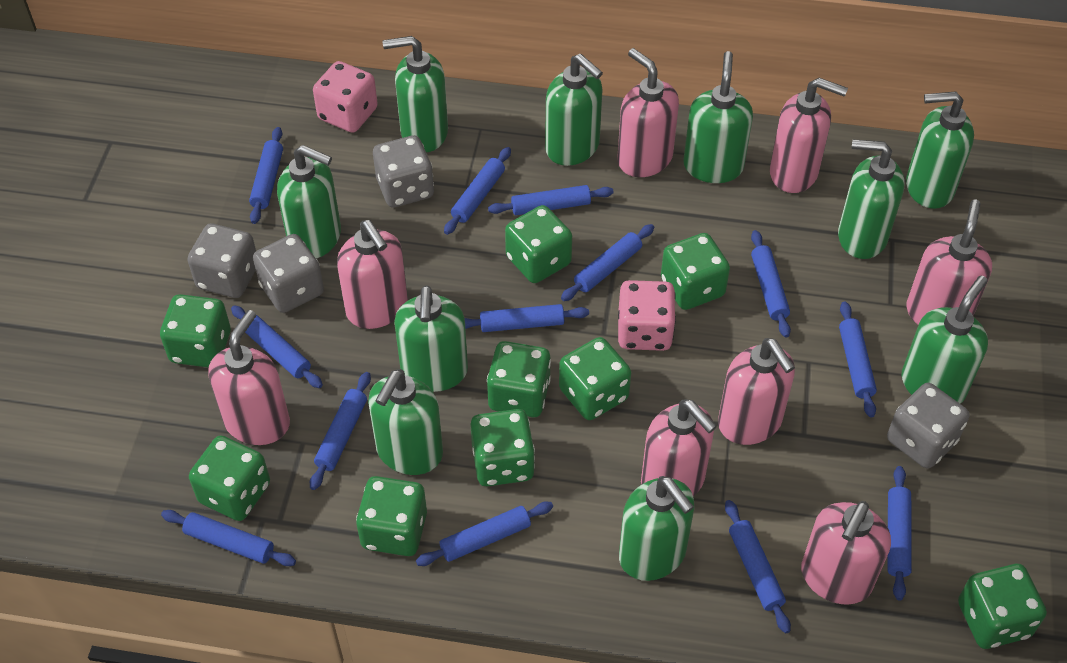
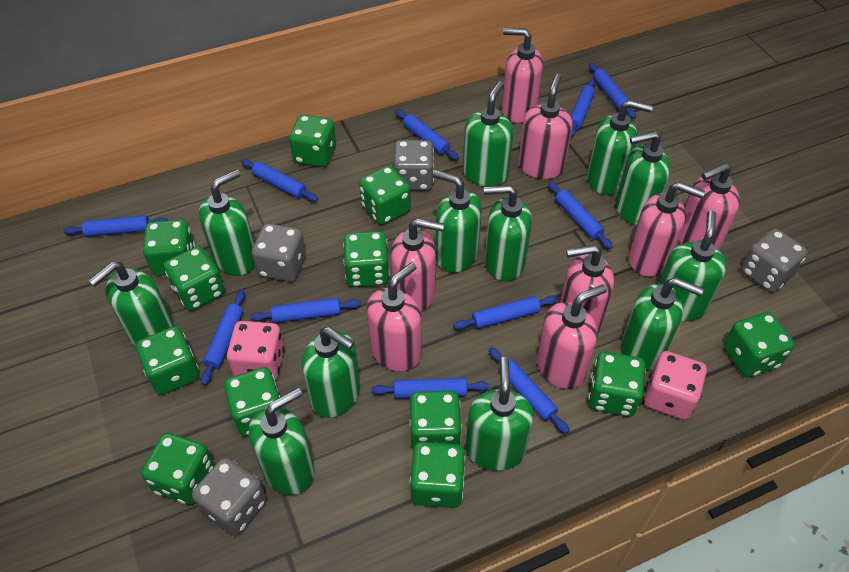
blue rolling pin: [161,510,296,566] [231,305,323,388] [249,127,283,224] [310,372,371,490] [416,502,553,566] [444,147,511,235] [465,304,589,332] [488,185,614,215] [561,224,654,301] [725,500,791,633] [751,230,791,338] [839,301,877,418] [887,466,912,601] = 13 -> [63,215,168,237] [200,290,245,385] [241,159,318,202] [250,298,361,323] [371,378,489,399] [395,109,459,160] [453,296,558,330] [489,347,570,434] [548,182,613,249] [570,79,595,138] [589,63,636,119] = 11
green dice: [160,294,231,368] [189,435,270,521] [356,476,427,556] [470,409,535,487] [487,341,551,417] [505,205,572,283] [559,337,631,420] [661,233,730,310] [958,564,1047,649] = 9 -> [136,326,200,395] [141,433,215,505] [143,219,195,276] [164,246,225,311] [224,367,283,436] [289,115,336,167] [343,231,390,287] [359,166,411,225] [409,391,462,450] [410,442,466,508] [588,351,646,416] [723,312,795,377] = 12
green soap dispenser: [277,145,341,258] [368,369,443,475] [383,36,448,152] [394,285,468,392] [545,54,603,166] [619,476,694,581] [683,51,753,183] [838,139,904,259] [902,275,988,403] [906,91,974,209] = 10 -> [89,262,174,346] [199,169,255,276] [249,388,315,495] [302,327,360,418] [433,170,482,273] [463,81,513,187] [466,357,534,471] [484,185,532,281] [587,100,653,195] [616,131,671,226] [621,278,704,371] [658,210,727,321] = 12

